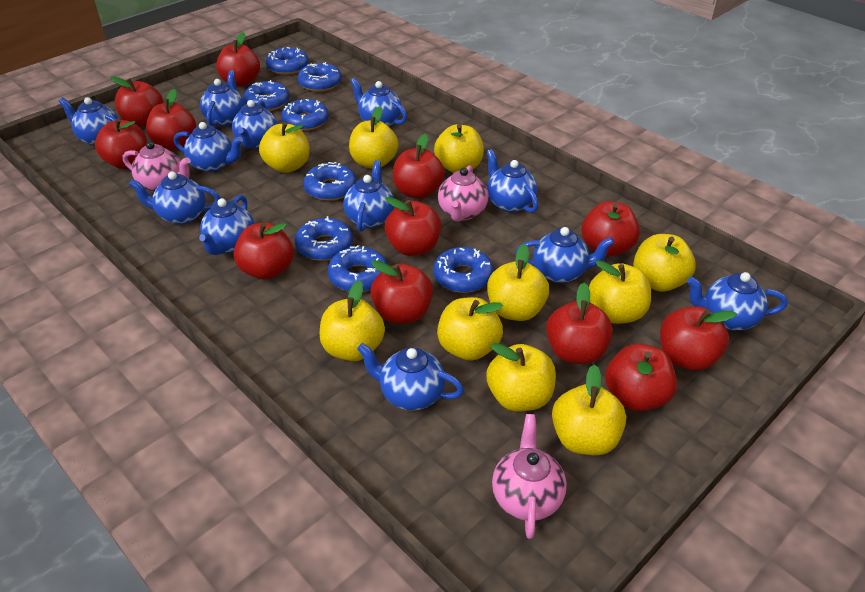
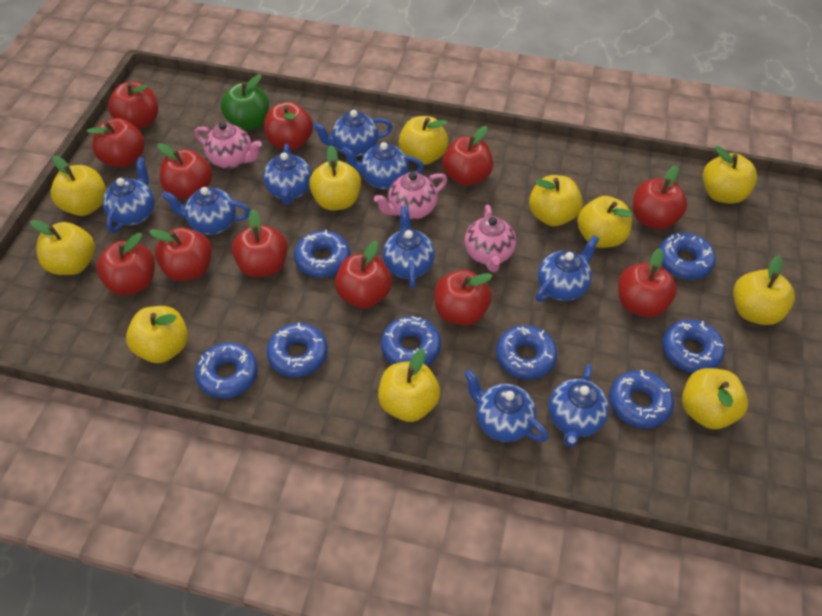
blue teapot: [59,97,119,146] [129,171,220,225] [174,122,243,172] [199,195,255,255] [200,70,244,127] [232,100,278,149] [343,160,394,232] [350,78,407,127] [357,343,464,410] [487,149,539,213] [516,227,614,283] [687,272,788,330] = 12 -> [103,157,155,233] [162,186,251,235] [263,144,312,205] [313,110,393,157] [341,142,424,189] [383,206,435,289] [464,370,548,442] [536,235,599,302] [549,364,609,447] = 9
green apple: none = 0 -> [221,74,269,131] = 1
yellow apple: [259,122,310,173] [319,280,385,361] [349,107,398,169] [434,124,484,173] [437,297,503,361] [486,343,556,411] [487,244,549,321] [552,364,626,455] [589,260,651,324] [633,234,696,292] = 10 -> [30,220,95,275] [51,156,106,216] [126,306,188,363] [309,145,361,210] [378,349,440,422] [399,116,448,165] [529,175,583,226] [577,196,633,248] [682,368,748,429] [703,146,757,204] [733,255,795,325] = 11

